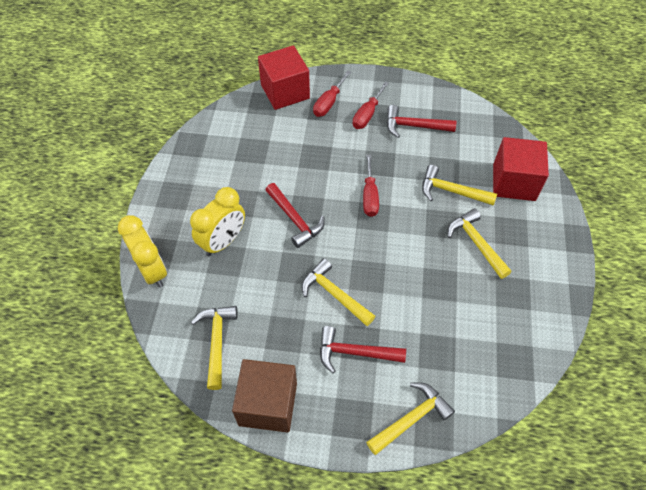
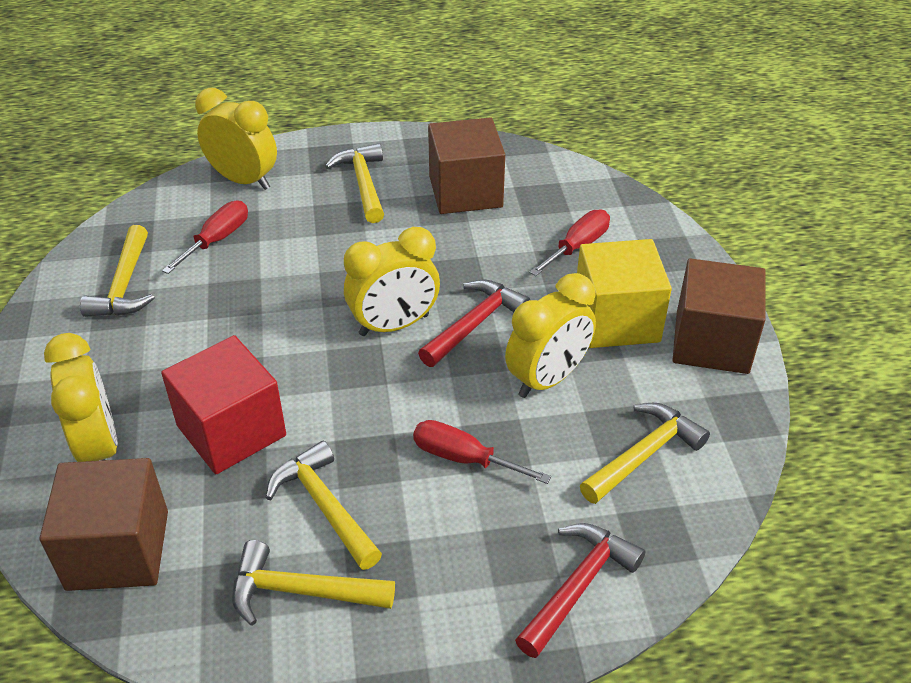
brown cube: [232,359,297,433] = 1 -> [39,458,168,591] [428,117,505,214] [673,258,766,374] = 3
red cube: [258,45,310,110] [493,137,549,201] = 2 -> [161,335,286,474] = 1
red hammer: [265,183,325,248] [320,326,406,373] [387,105,456,138] = 3 -> [418,279,530,367] [515,523,646,658] = 2
yellow clock: [118,215,167,288] [190,187,245,256] = 2 -> [44,333,118,462] [195,88,277,190] [344,227,440,336] [505,273,596,398] = 4
yellow cube: none = 0 -> [577,239,672,348] = 1

